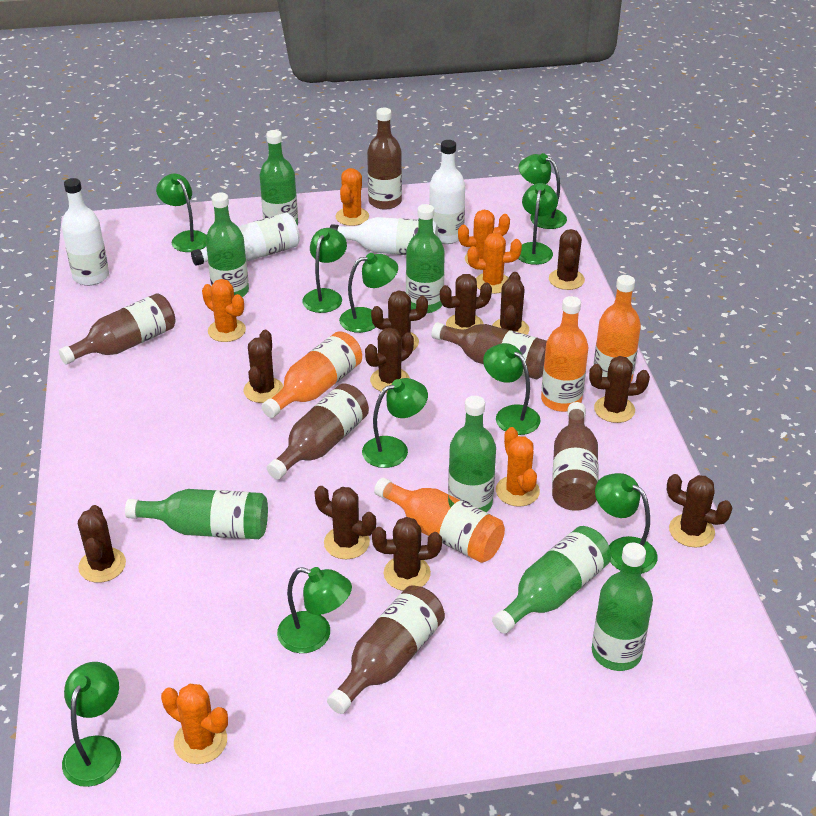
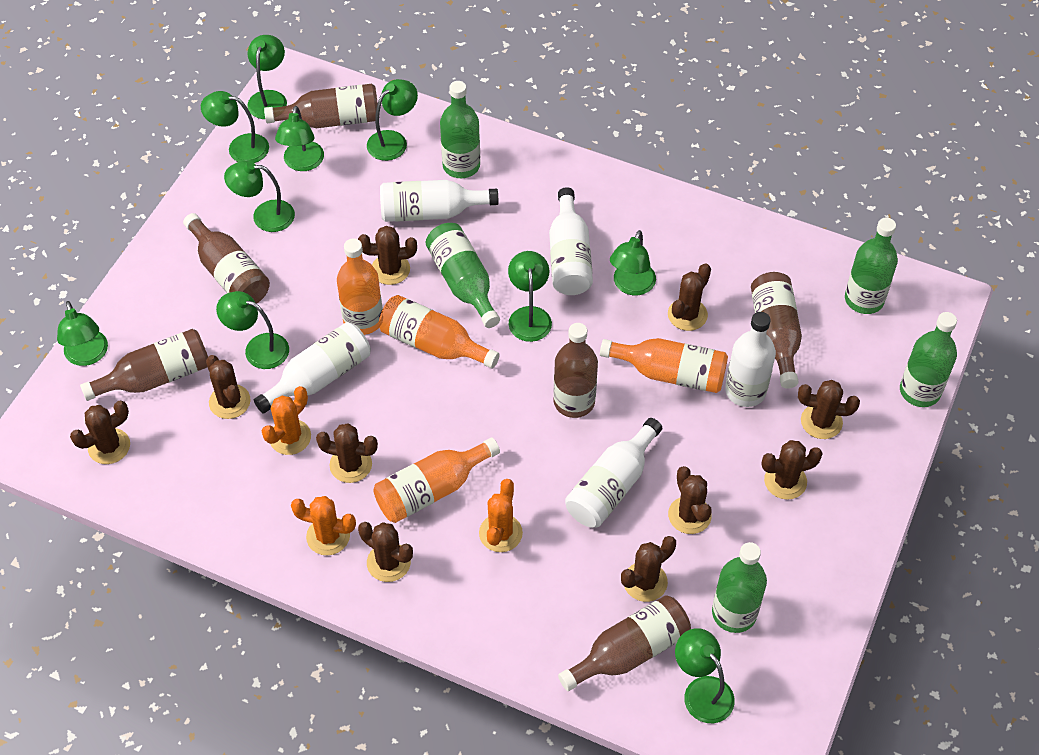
brown cactus: [78,505,126,583] [243,330,283,403] [314,486,376,559] [365,327,414,393] [371,290,428,350] [372,517,442,591] [440,274,492,330] [492,272,529,335] [549,229,585,290] [589,356,650,423] [667,474,732,547] = 11 -> [70,401,130,464] [206,355,251,419] [316,423,378,483] [358,226,417,285] [358,522,413,582] [621,536,676,602] [668,263,711,331] [668,466,712,534] [761,440,823,500] [798,380,860,439] = 10
green bottle: [125,489,268,539] [206,193,249,297] [259,130,298,225] [406,204,445,313] [448,395,496,512] [492,526,611,634] [592,543,653,671] = 7 -> [426,223,500,328] [440,81,480,178] [712,542,767,633] [845,217,898,314] [900,312,957,407] = 5
orange cactus: [161,684,228,764] [202,279,246,342] [335,168,369,226] [458,210,510,266] [468,233,522,294] [496,427,540,507] = 6 -> [262,386,311,455] [291,496,356,556] [479,479,523,552] = 3
white bottle: [62,178,109,286] [191,213,300,266] [330,217,438,255] [429,140,465,244] = 4 -> [254,322,371,414] [380,180,499,222] [549,187,593,295] [565,418,662,528] [725,312,776,407] = 5

